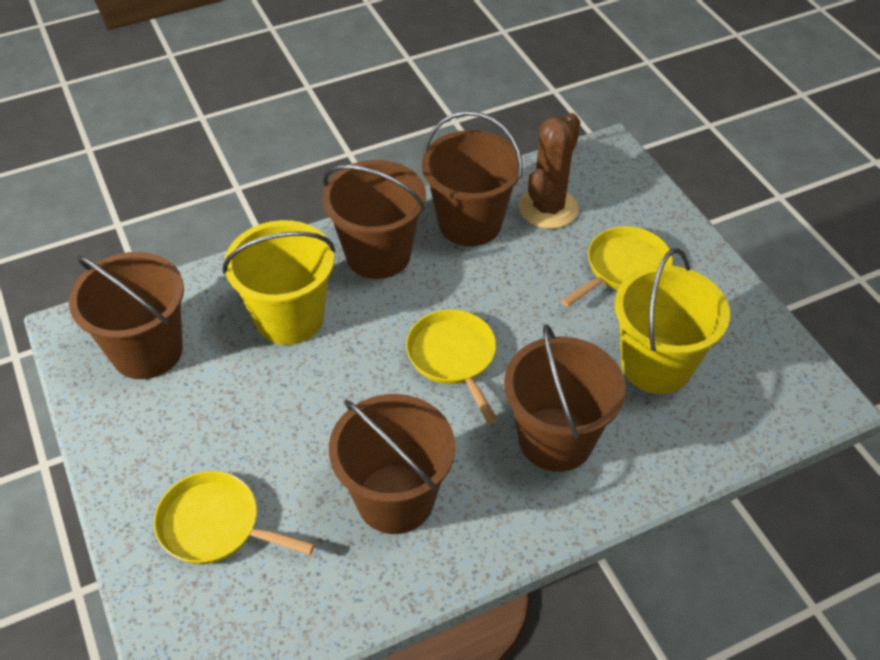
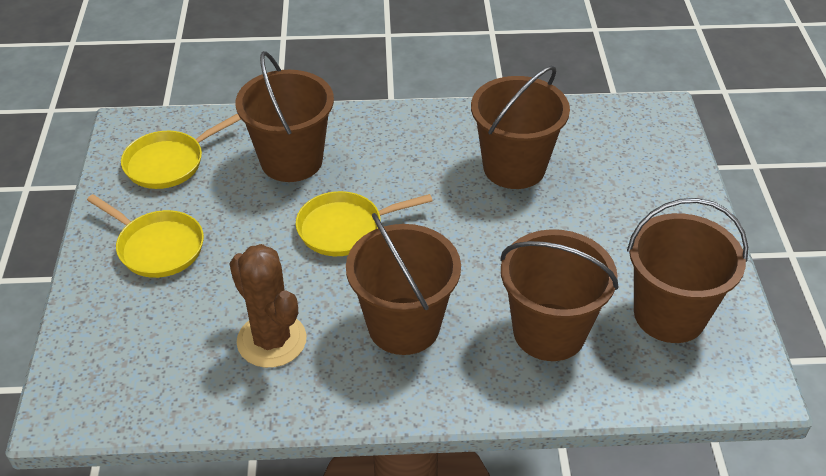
yellow bucket: [223,220,336,345] [615,248,730,394] = 2 -> none = 0

